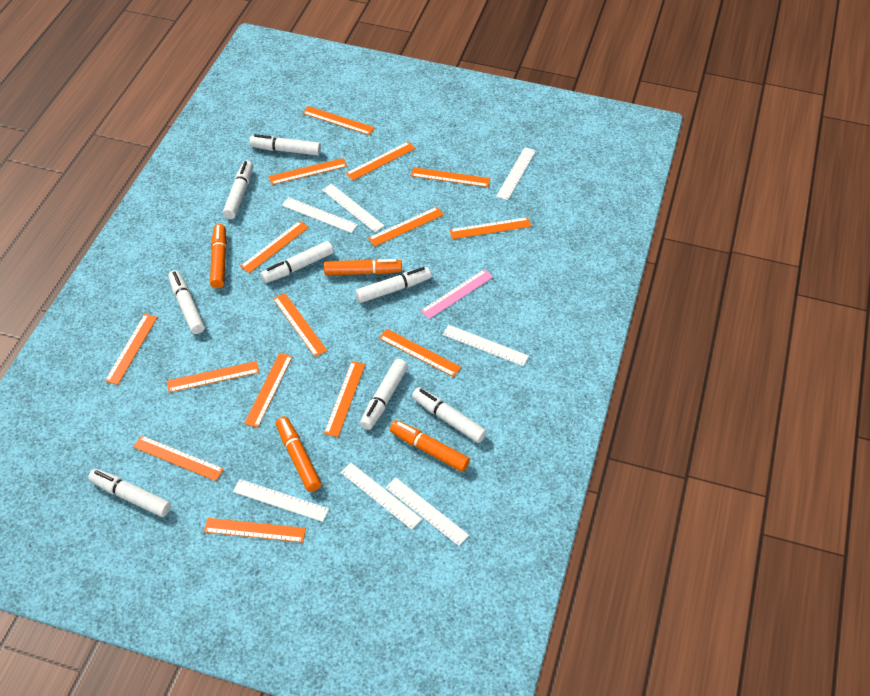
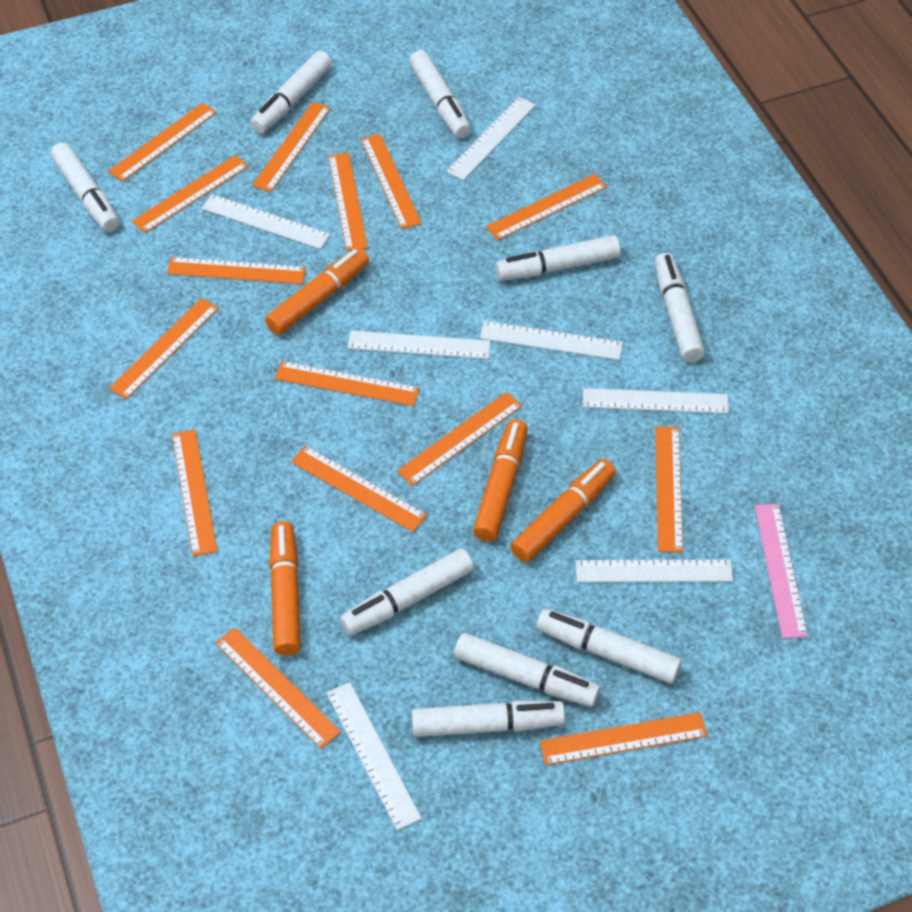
white marker: [88,469,171,517] [168,270,205,334] [223,160,253,219] [249,134,321,156] [261,241,333,283] [355,267,431,303] [360,359,408,430] [412,387,487,443] = 8 -> [51,142,119,232] [250,51,332,133] [340,548,474,635] [409,50,471,138] [412,700,565,737] [454,633,600,707] [495,235,620,281] [536,609,682,683] [654,253,705,362] = 9

